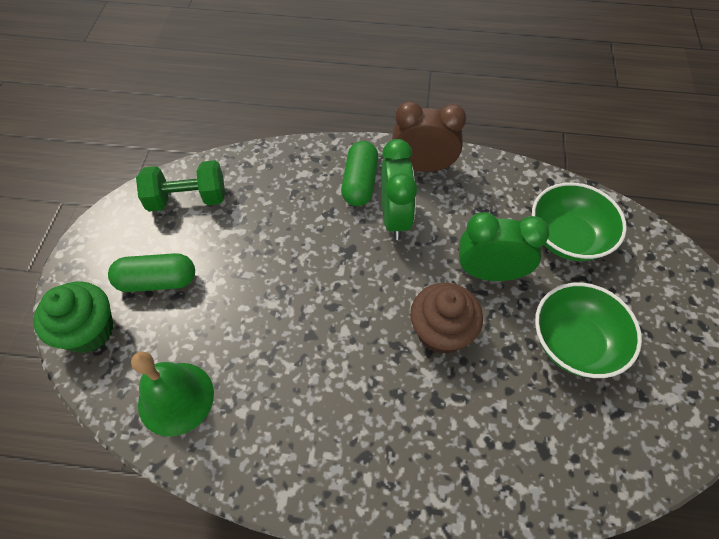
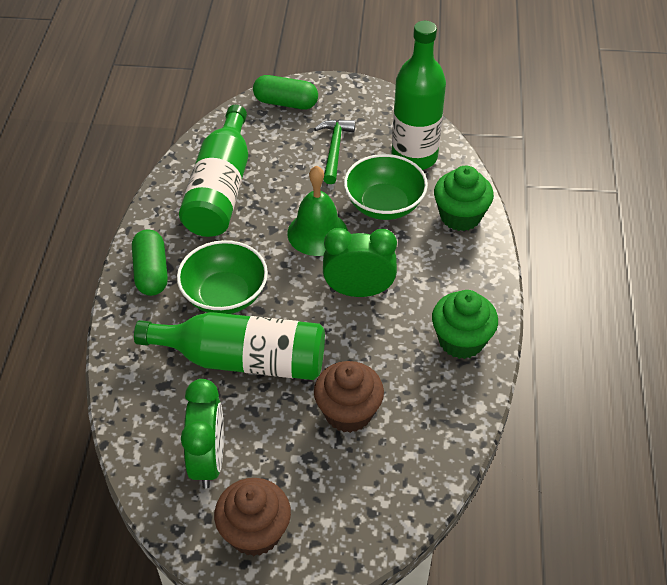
brown clock: [392,101,467,172] = 1 -> none = 0
brown cupcake: [410,283,483,354] = 1 -> [214,478,291,556] [314,361,384,433] = 2
green bottle: none = 0 -> [134,312,325,380] [179,105,248,237] [391,21,446,170] = 3
green cupcake: [33,281,113,353] = 1 -> [432,290,498,359] [434,165,494,231] = 2
green dumbbell: [136,160,225,212] = 1 -> none = 0
green hammer: none = 0 -> [314,119,355,184] = 1

